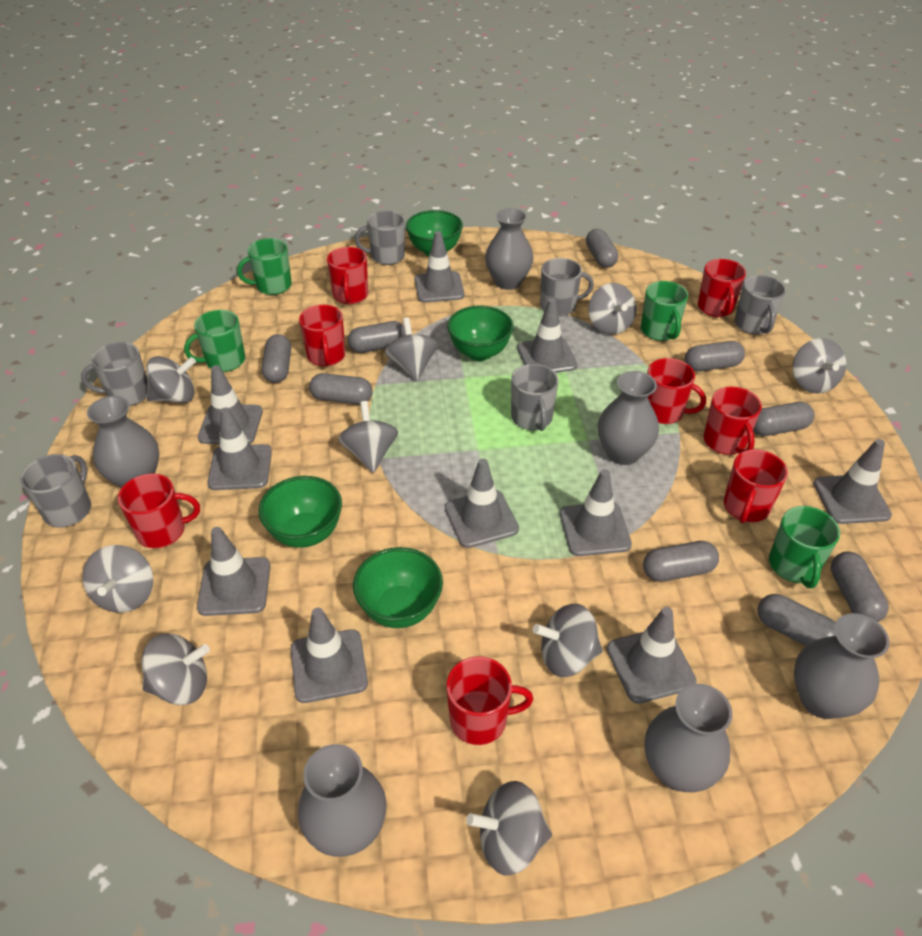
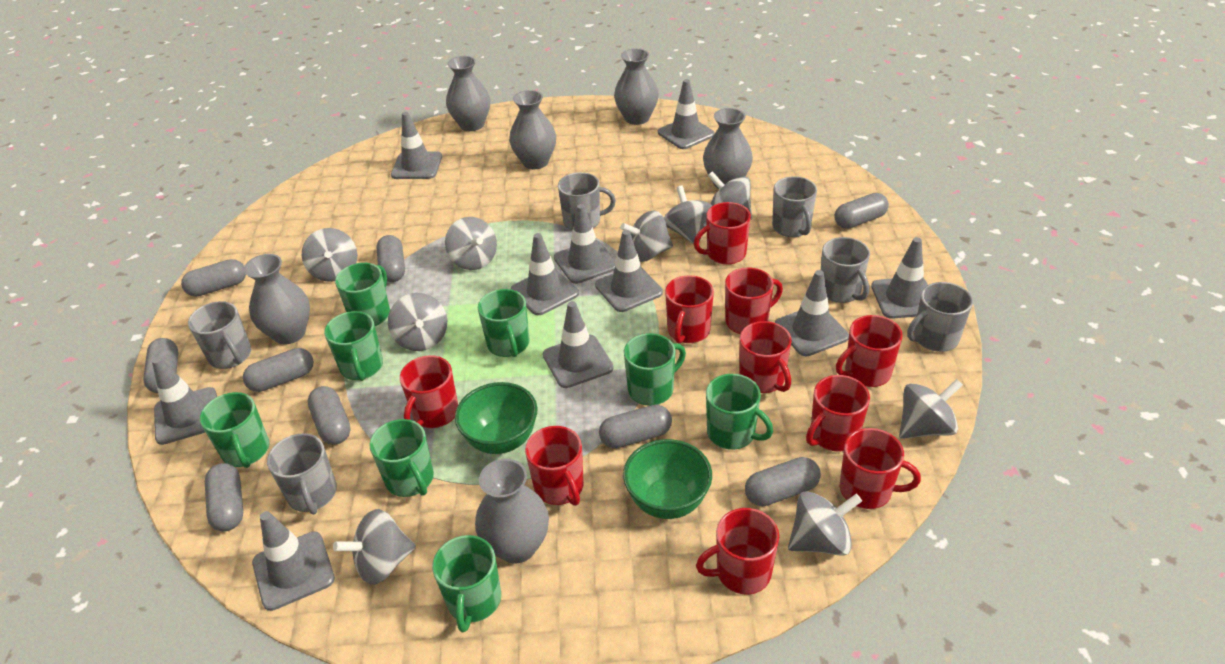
green bowl: [259,476,342,548] [353,547,443,628] [406,210,463,256] [447,305,514,361] = 4 -> [455,382,537,454] [623,439,712,519] = 2
green mug: [184,310,245,372] [237,238,292,295] [641,281,688,341] [769,506,840,588] = 4 -> [200,392,269,468] [324,311,383,381] [335,263,390,326] [369,419,434,497] [432,535,501,632] [478,289,530,357] [624,333,686,406] [706,374,773,450] = 8
red mug: [118,473,200,548] [299,305,345,366] [327,247,368,304] [446,656,533,745] [647,358,706,424] [698,259,746,317] [704,387,762,455] [724,449,788,523] = 8 -> [400,355,458,428] [525,426,584,506] [665,275,714,344] [694,202,751,265] [696,508,779,594] [725,267,783,334] [739,321,792,393] [806,375,870,451] [836,315,903,387] [840,428,921,509] = 10

